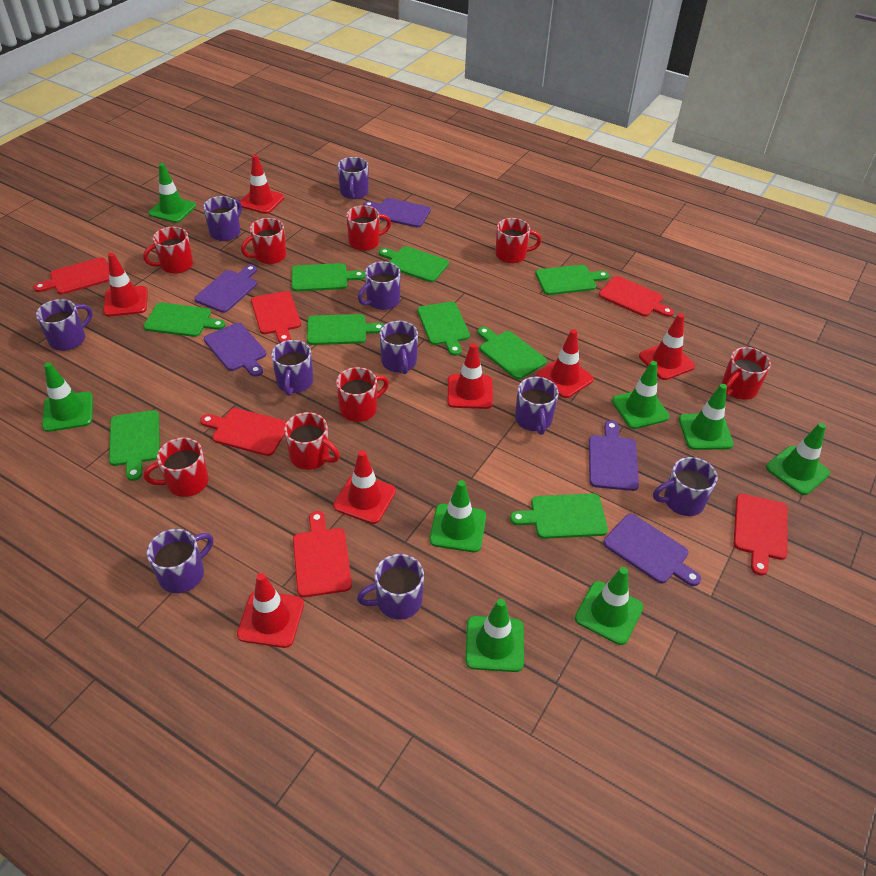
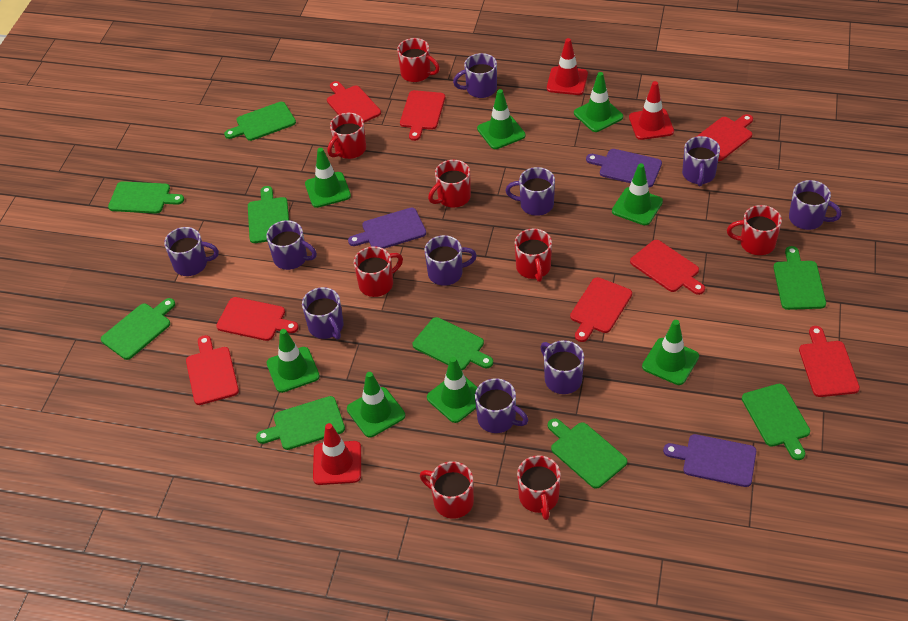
purple cutting board: [194,265,257,313] [204,323,266,377] [363,198,431,227] [589,421,639,491] [603,514,701,586] = 5 -> [348,208,426,249] [586,149,662,187] [663,434,756,487] = 3
red cutting board: [33,257,109,295] [200,408,287,456] [251,291,301,343] [293,511,352,597] [599,276,674,317] [734,494,788,576] = 6 -> [186,335,239,405] [216,297,298,341] [327,81,381,123] [400,90,445,141] [570,277,632,342] [630,240,705,295] [696,114,753,161] [799,326,860,397] = 8
red traffic cone: [103,253,148,316] [237,573,304,648] [240,155,284,214] [333,450,396,524] [447,343,493,409] [536,329,594,398] [639,313,695,380] = 7 -> [313,423,361,485] [547,38,588,95] [629,81,674,140] = 3

